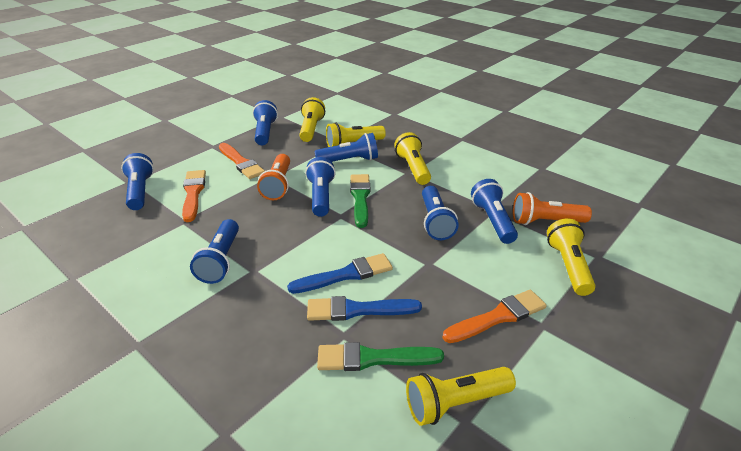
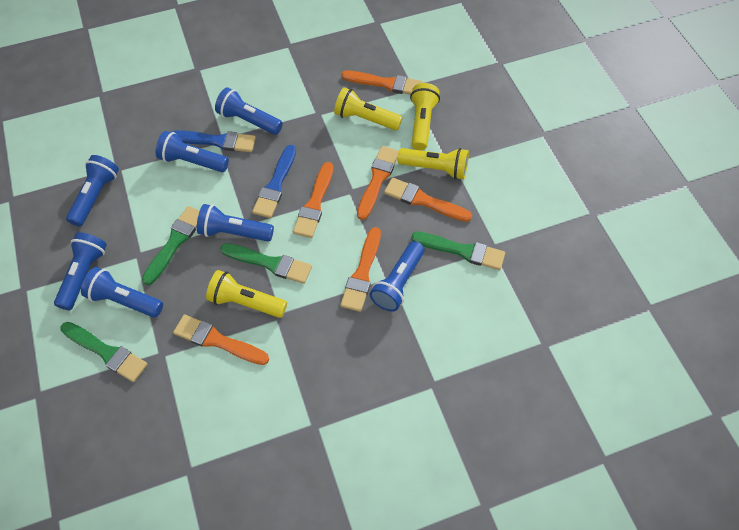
green brush: [317,342,444,371] [350,174,371,228] = 2 -> [60,322,148,382] [142,206,200,285] [220,243,312,284] [411,232,505,270] = 4
orange brush: [182,170,206,222] [219,143,265,179] [442,290,547,343] = 3 -> [173,315,269,365] [293,162,333,238] [340,227,381,312] [341,70,423,95] [357,146,399,220] [384,178,472,222] = 6
orange flashlight: [257,154,290,200] [513,192,592,225] = 2 -> none = 0
yellow flashlight: [299,97,325,142] [326,122,386,147] [394,132,431,185] [406,367,516,426] [547,218,596,296] = 5 -> [206,270,287,318] [334,87,403,131] [398,148,469,180] [410,83,440,150] = 4

